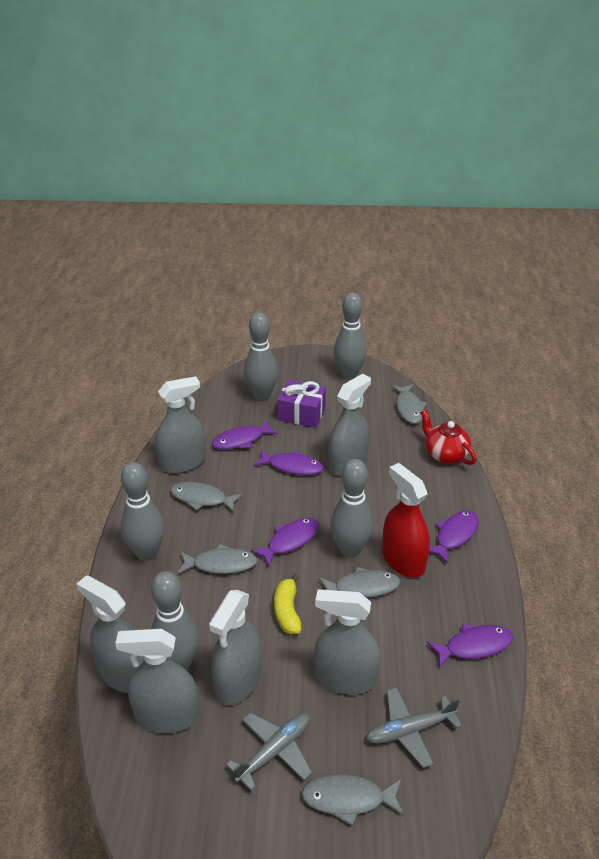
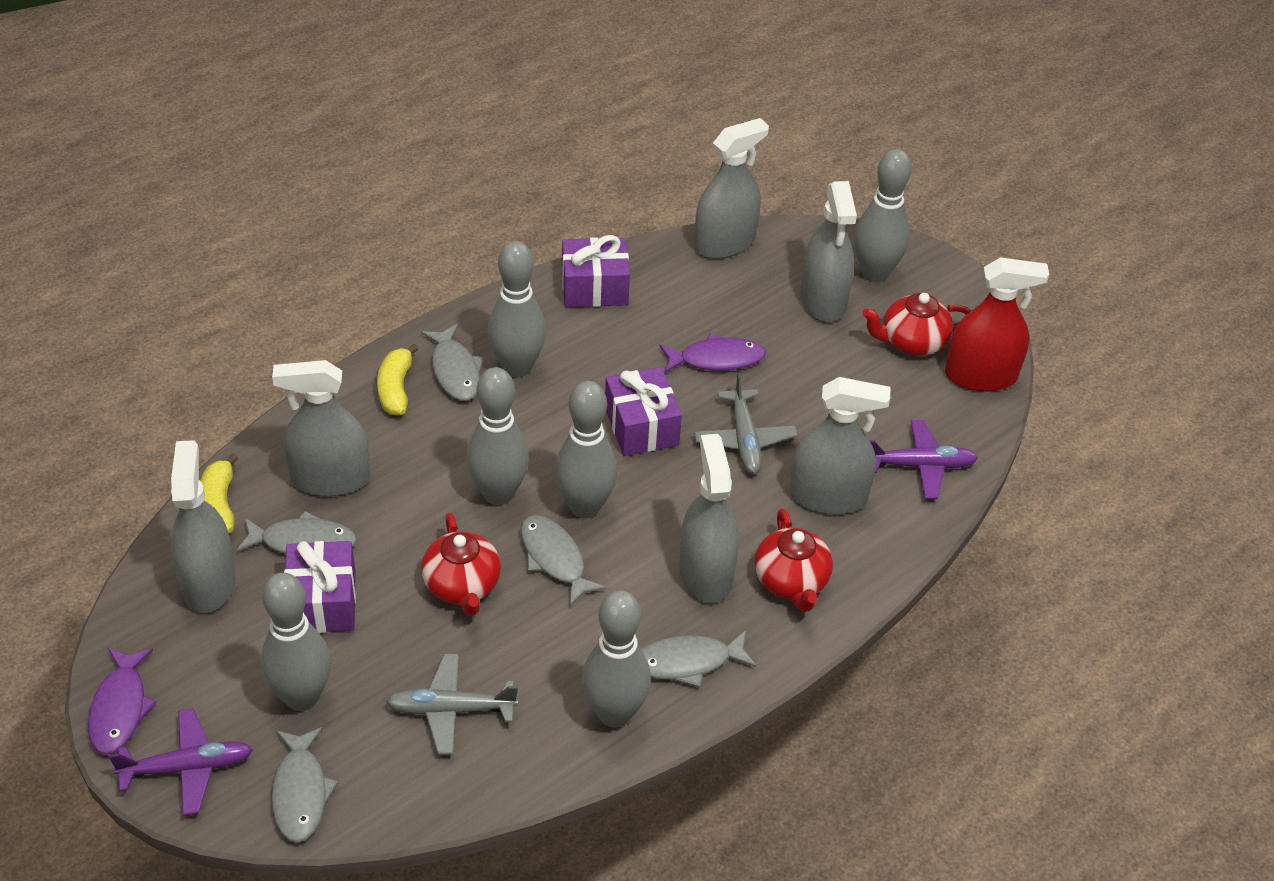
grey bowling pin: [121,462,165,561] [151,571,199,670] [244,312,278,401] [331,459,373,558] [334,293,367,380] = 5 -> [260,572,331,711] [466,367,529,505] [488,241,546,378] [555,381,617,518] [582,590,651,728] [854,149,912,282] = 6
purple fish: [212,420,278,449] [251,518,319,567] [253,449,324,475] [427,624,513,668] [429,510,479,563] = 5 -> [88,648,156,755] [659,333,766,374] = 2
purple gift: [277,380,326,428] = 1 -> [284,541,356,633] [562,235,630,307] [605,367,682,456] = 3
purple plane: none = 0 -> [109,709,253,816] [869,420,978,499] = 2
red teapot: [420,410,477,465] = 1 -> [421,513,501,616] [755,508,833,612] [863,293,971,356] = 3
yellow banana: [274,574,302,634] = 1 -> [200,453,238,533] [377,344,418,415] = 2

